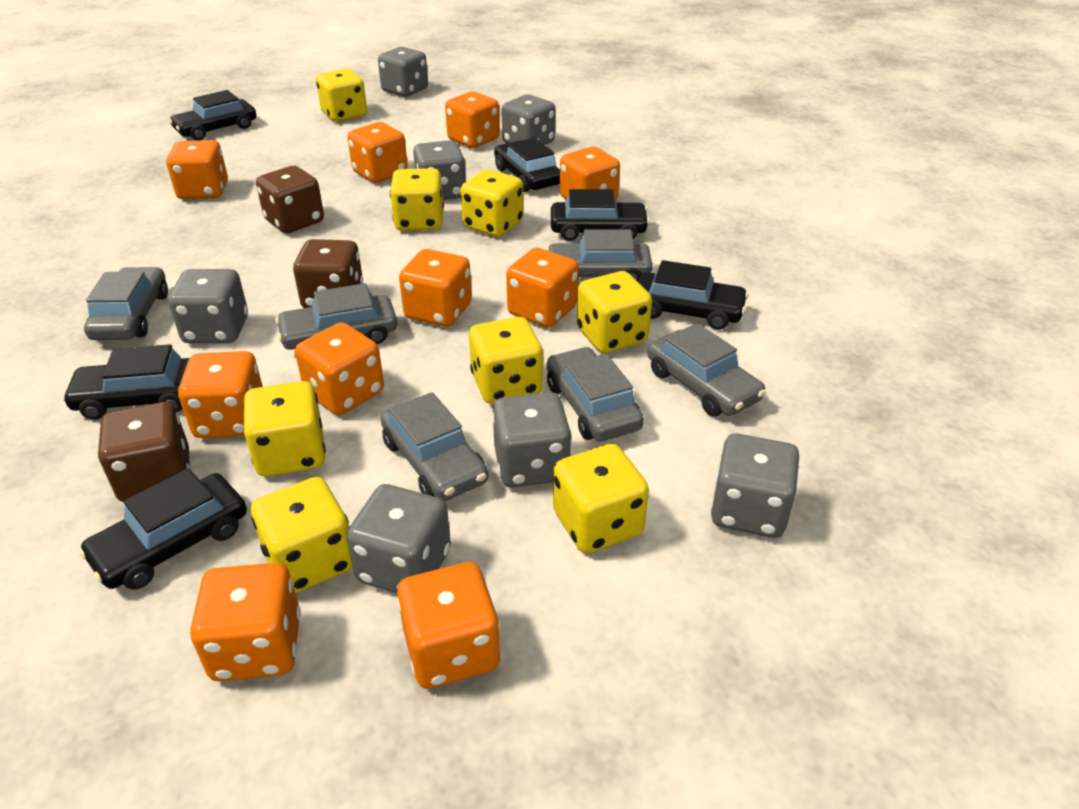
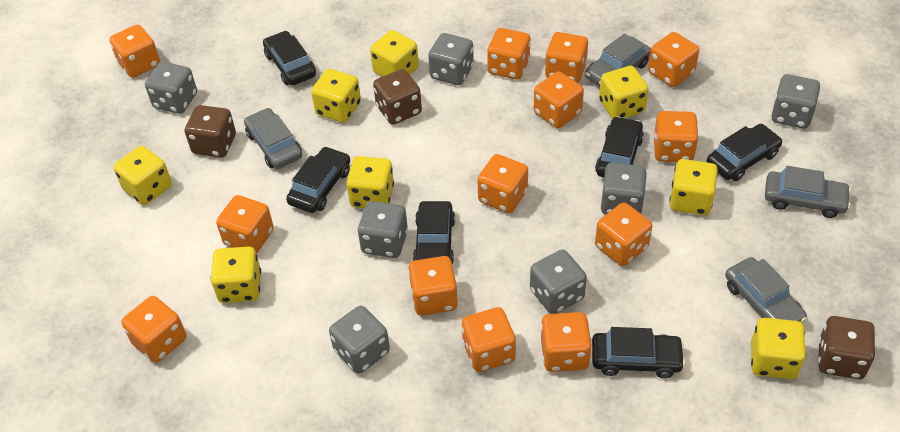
grey car: [84,267,168,340] [275,283,397,350] [380,392,488,501] [546,229,653,281] [547,347,644,441] [647,323,766,417] = 6 -> [244,108,302,169] [585,34,651,86] [725,257,807,323] [765,166,851,218] = 4
orange dice: [166,140,228,199] [178,351,263,438] [190,563,301,682] [295,322,384,415] [347,122,408,183] [397,562,500,689] [399,249,472,327] [445,92,500,148] [506,248,579,328] [560,147,620,200] = 10 -> [109,24,160,78] [121,296,186,363] [216,195,274,254] [408,256,458,316] [462,307,516,372] [478,154,528,213] [487,28,531,80] [534,71,584,128] [541,312,592,372] [545,32,588,83] [595,203,652,266] [648,32,699,87] [653,111,699,162] = 13

